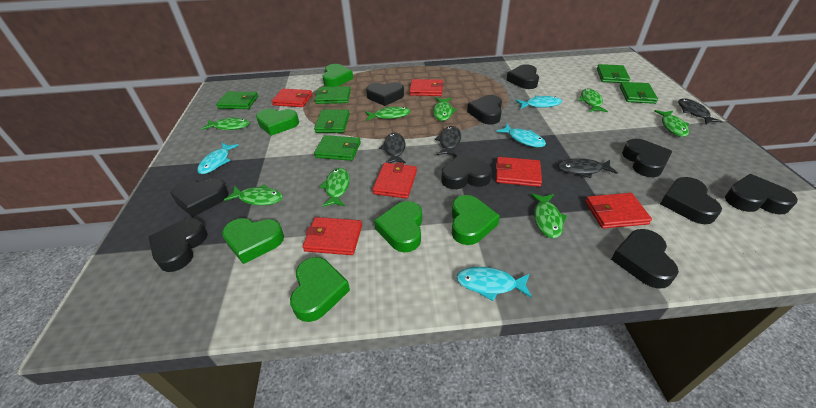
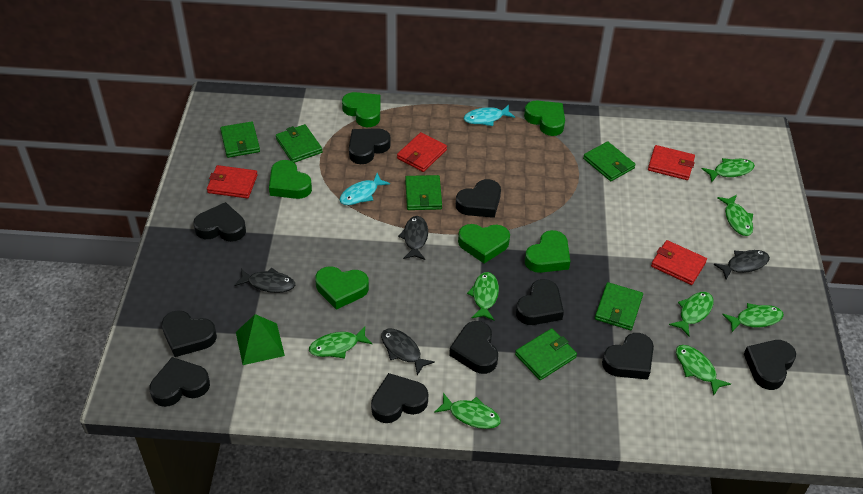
green pyramid: none = 0 -> [236,314,285,365] = 1
red wallet: [271,89,312,107] [303,217,362,255] [372,162,417,199] [409,79,443,96] [496,157,542,187] [585,193,652,229] = 6 -> [207,165,258,198] [397,132,447,172] [648,145,695,180] [651,240,707,285] = 4
turquoise fish: [197,143,239,174] [456,267,532,301] [496,124,546,147] [516,96,562,109] = 4 -> [339,173,390,205] [464,105,515,126] = 2

